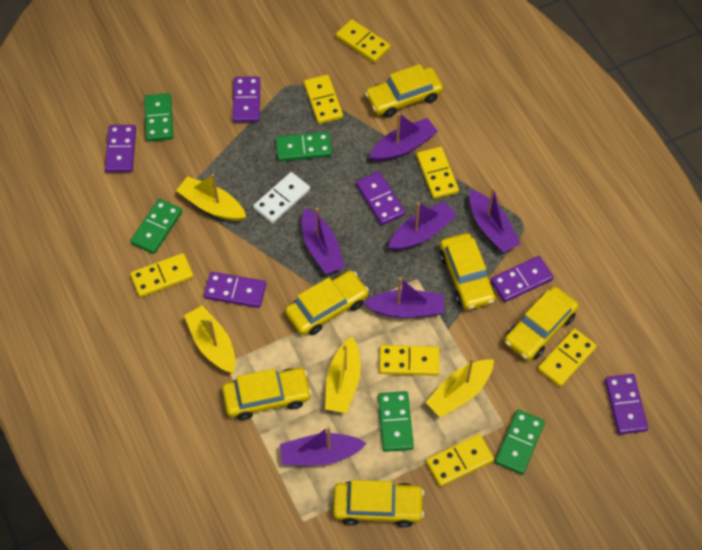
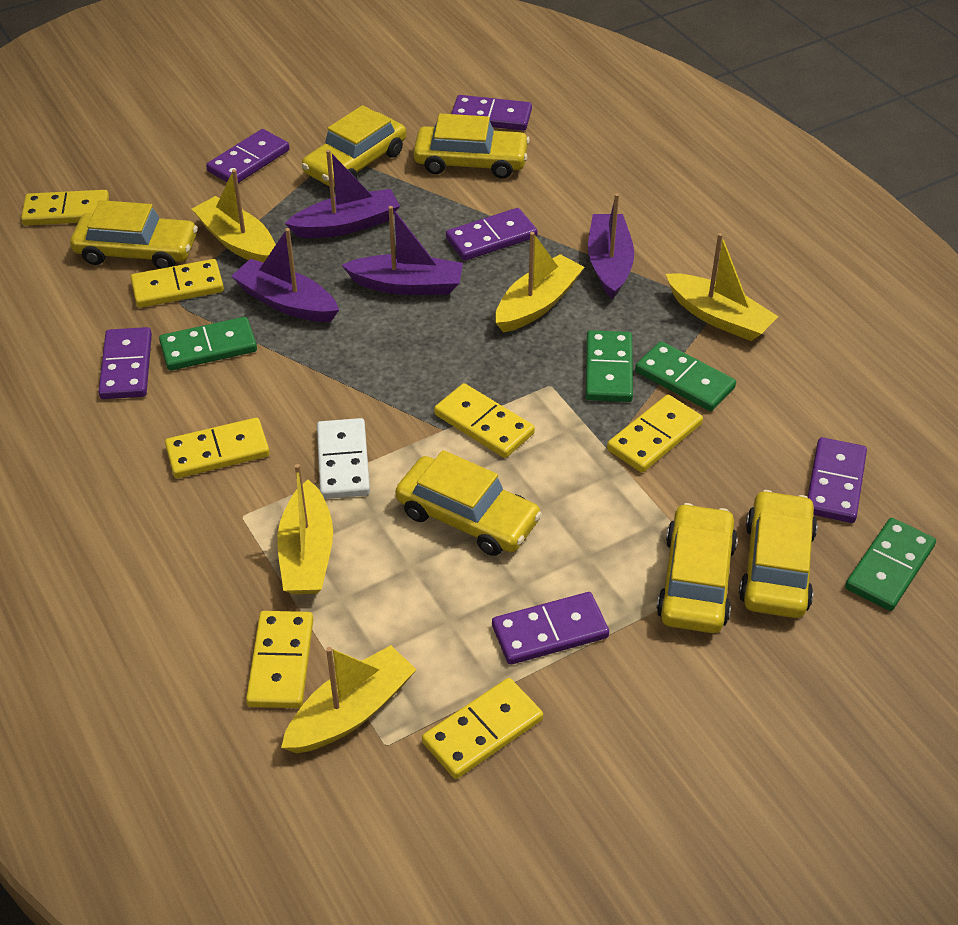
green domino: [130,199,182,254] [144,93,173,141] [275,132,332,162] [378,391,414,452] [495,410,545,475] = 5 -> [159,317,257,371] [586,330,633,402] [635,341,736,411] [845,518,936,611] = 4
purple boat: [280,426,367,466] [302,208,345,274] [363,277,444,318] [369,113,438,162] [388,202,457,251] [469,187,521,253] = 6 -> [231,228,339,322] [285,150,400,238] [342,206,463,295] [588,193,634,299] = 4
yellow boat: [176,174,246,221] [184,305,236,373] [325,337,361,413] [425,358,494,418] = 4 -> [192,169,276,263] [277,464,333,594] [281,645,417,753] [495,232,585,333] [666,233,778,341] = 5

